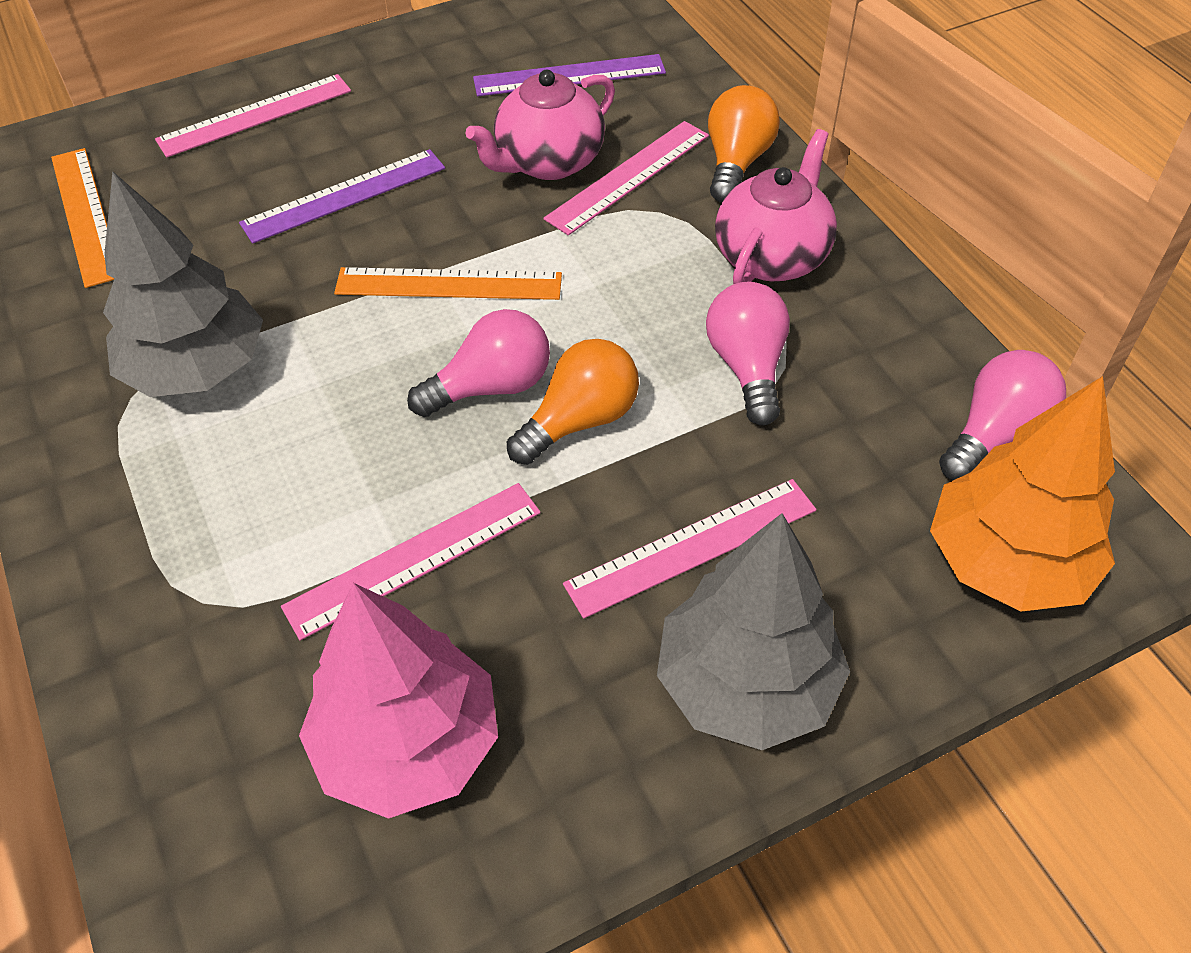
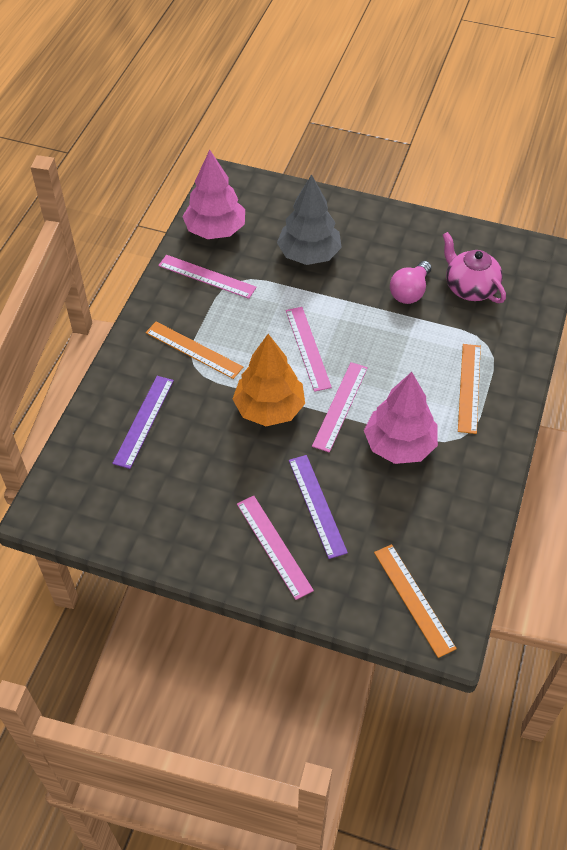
grey tree: [103,171,263,397] [657,513,850,750] = 2 -> [277,174,342,265] = 1
orange light bulb: [507,339,639,465] [708,85,780,203] = 2 -> none = 0
orange ruler: [51,148,114,288] [334,267,562,300] = 2 -> [145,322,243,379] [374,544,457,658] [458,344,481,434] = 3
pink light bulb: [407,309,550,417] [706,282,790,425] [939,350,1066,480] = 3 -> [390,261,431,304] = 1
pink teapot: [465,70,615,180] [715,129,837,284] = 2 -> [443,232,506,303] = 1
pink tree: [299,583,498,819] = 1 -> [182,150,245,239] [364,372,438,464] = 2

